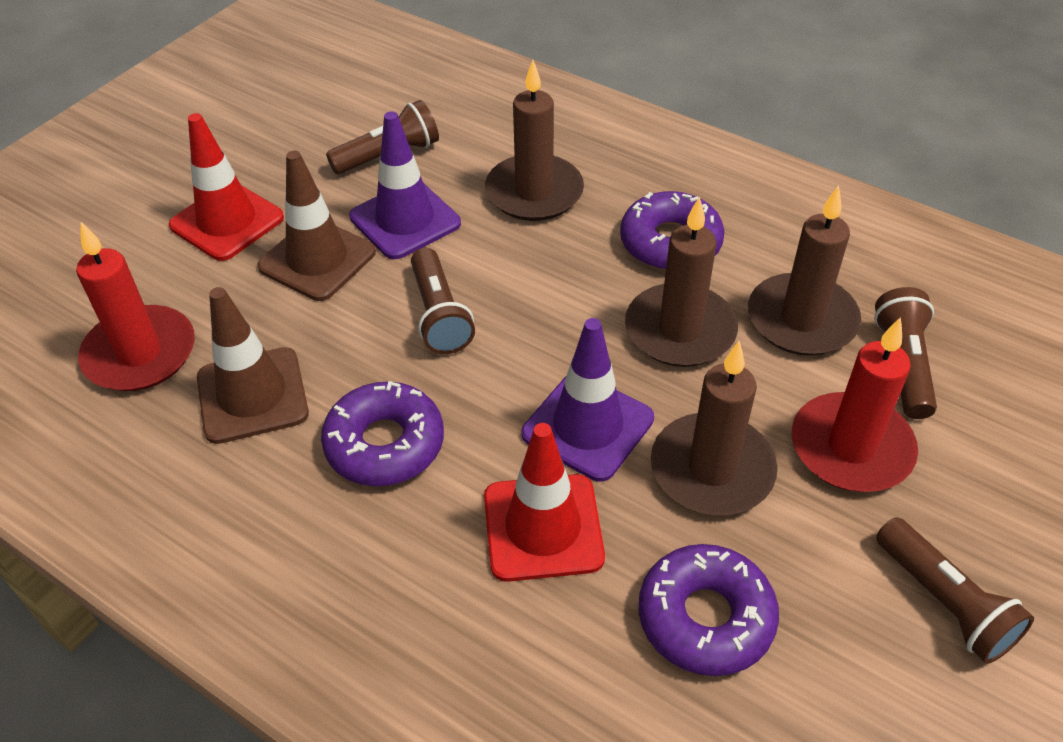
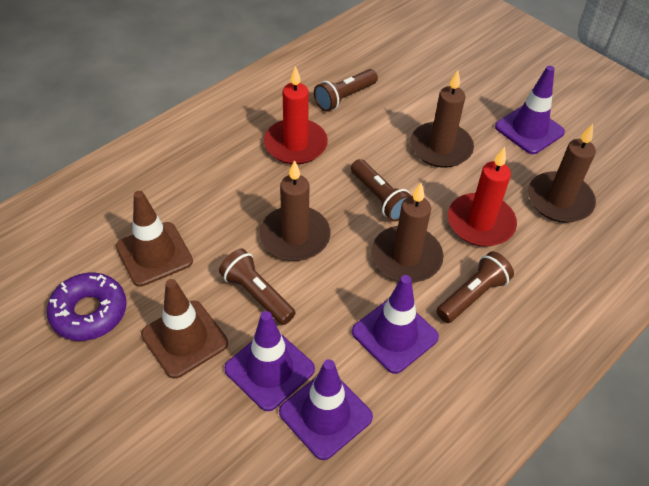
purple donut: [321,381,444,486] [620,191,725,270] [639,544,779,676] = 3 -> [47,273,127,341] = 1
purple traffic cone: [349,111,461,259] [522,318,654,482] = 2 -> [224,311,315,411] [279,359,373,460] [352,275,439,374] [495,66,565,154] = 4
red traffic cone: [169,113,284,261] [484,423,605,582] = 2 -> none = 0

